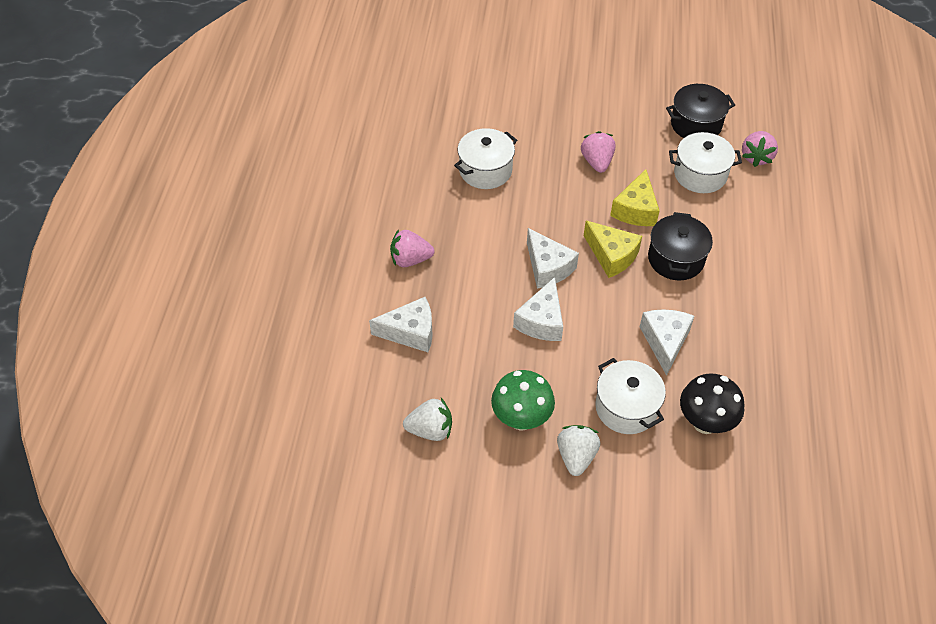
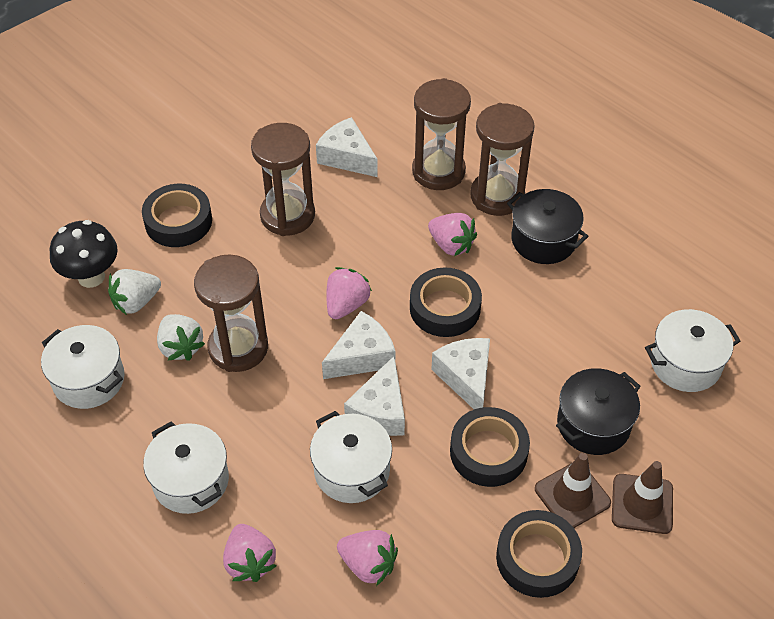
black tape: none = 0 -> [142,184,212,247] [410,268,482,337] [450,407,530,487] [496,510,582,598] = 4
brown hourglass: none = 0 -> [194,254,268,372] [251,123,315,236] [412,78,471,190] [470,103,535,216] = 4
brown traffic cone: none = 0 -> [535,453,611,528] [612,461,673,534] = 2
green mushroom: [491,370,555,430] = 1 -> none = 0
pink strawberry: [390,229,434,267] [581,131,616,173] [742,131,778,167] = 3 -> [223,524,276,582] [326,267,372,319] [337,530,398,586] [428,213,477,256] = 4
white pot: [454,128,517,189] [595,358,666,434] [669,132,742,193] = 3 -> [41,325,125,409] [143,421,229,514] [310,411,392,503] [645,309,740,392] = 4
yellow cheese: [584,221,642,278] [610,169,660,226] = 2 -> none = 0

